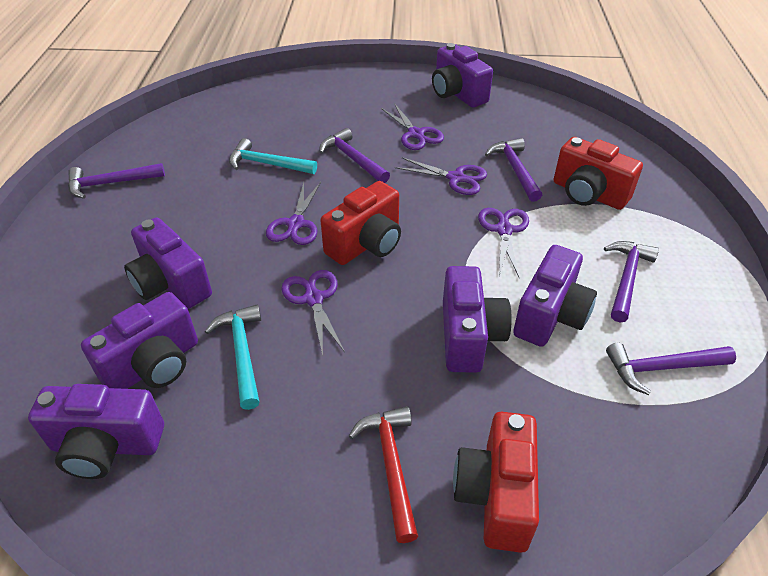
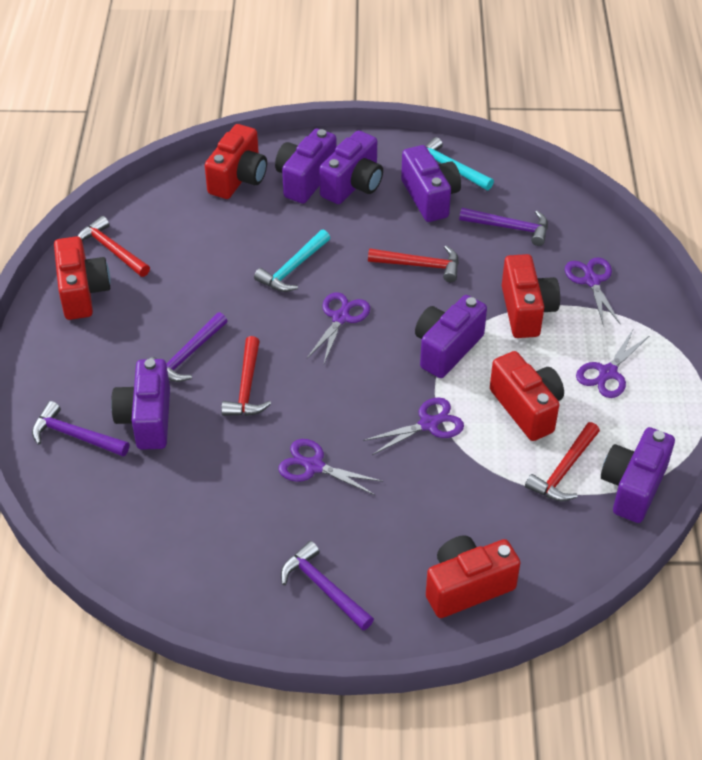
purple hammer: [68,163,165,199] [319,128,390,183] [485,138,542,202] [604,241,659,322] [606,343,736,395] = 5 -> [32,401,129,457] [150,312,227,382] [281,541,374,630] [459,208,548,246] = 4
red camera: [321,181,401,265] [453,412,539,553] [554,137,643,210] = 3 -> [54,236,111,320] [205,124,267,199] [426,535,520,618] [490,351,564,441] [502,254,560,338] = 5
red hammer: [349,406,418,543] = 1 -> [77,216,150,277] [221,336,271,416] [368,245,459,282] [525,422,600,502] = 4

